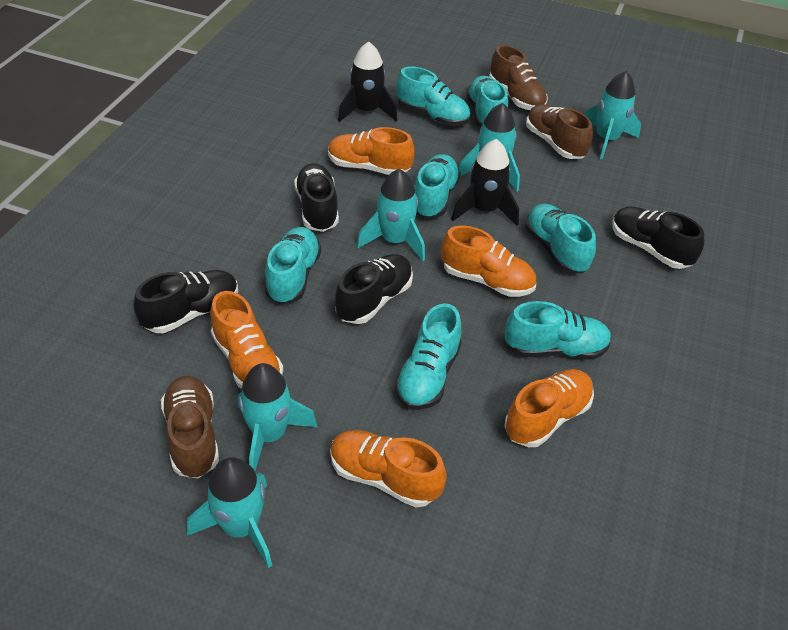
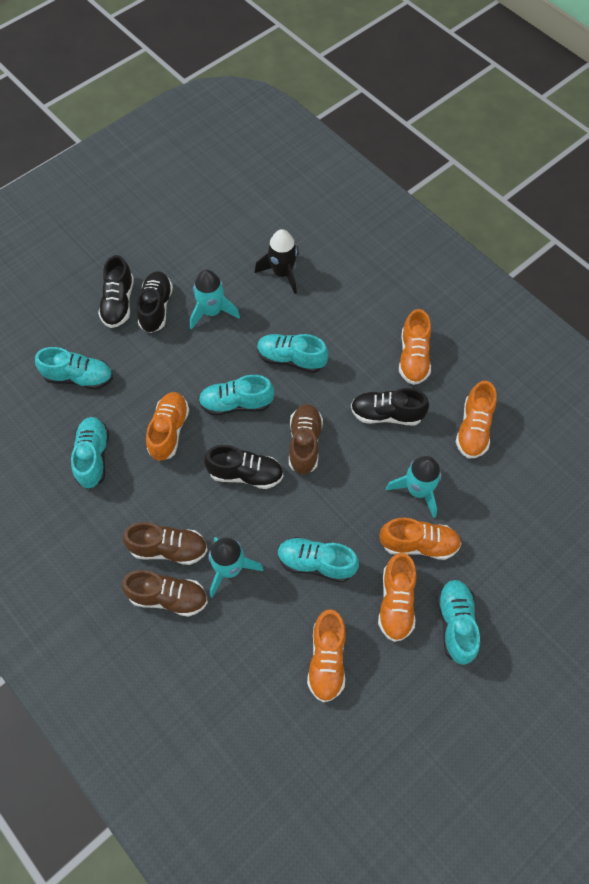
black rocket: [338,41,398,122] [451,139,519,226] = 2 -> [255,229,299,294] = 1
orange shoe: [210,291,283,389] [328,127,414,175] [330,430,447,508] [441,225,536,297] [504,369,594,447] = 5 -> [146,392,189,461] [307,609,346,702] [378,553,417,642] [379,518,461,560] [399,309,431,385] [456,381,497,458] = 6
turquoise rocket: [187,457,272,568] [238,363,318,471] [356,169,425,261] [458,103,520,192] [584,71,641,160] = 5 -> [190,269,240,330] [208,537,264,598] [386,456,441,518] = 3
turquoise shoe: [264,227,321,304] [395,303,462,410] [397,66,470,126] [414,154,461,218] [466,76,508,128] [505,301,612,359] [525,204,596,273] = 7 -> [35,347,113,390] [71,417,109,489] [199,375,274,415] [257,334,328,373] [278,537,359,582] [437,580,480,665] = 6

